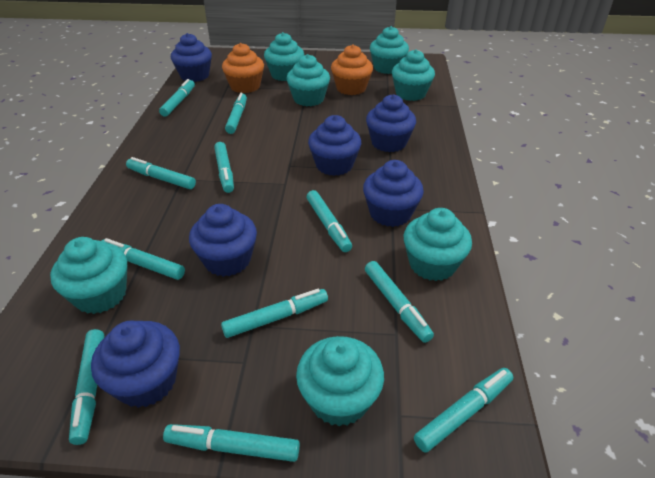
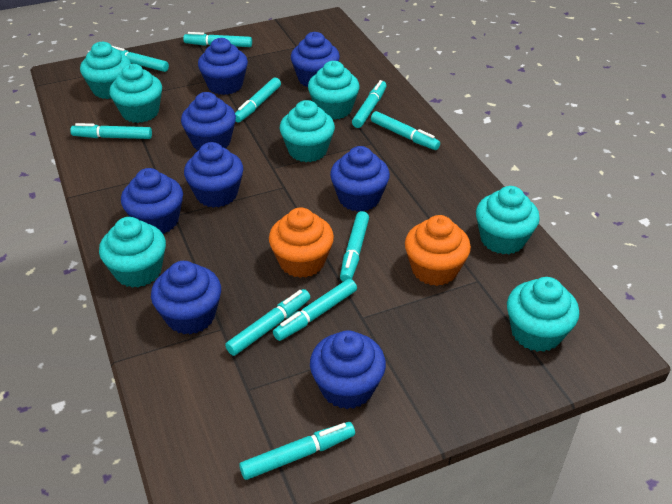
blue cupcake: [91,321,180,408] [171,33,212,82] [189,204,257,277] [308,115,361,176] [363,160,424,227] [366,94,416,152] = 6 -> [121,168,183,234] [151,261,221,335] [181,92,236,150] [184,142,243,208] [198,38,248,95] [291,32,340,87] [310,330,386,409] [330,146,390,212] = 8
turquoise marker: [69,329,104,445] [102,238,185,280] [126,157,196,189] [159,79,195,117] [163,424,300,462] [214,142,234,193] [221,289,328,338] [225,93,247,134] [307,190,352,252] [365,261,434,343] [414,368,513,453] = 11 -> [70,123,152,139] [112,46,169,72] [183,32,252,47] [225,289,310,356] [235,78,281,123] [239,422,355,480] [273,279,357,341] [340,211,369,282] [352,80,387,128] [371,111,440,150] = 10

